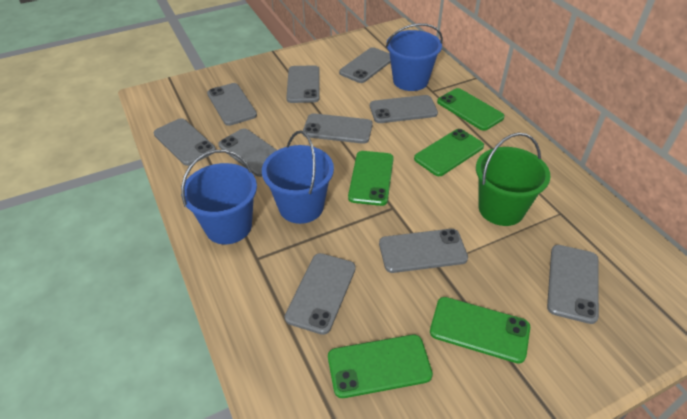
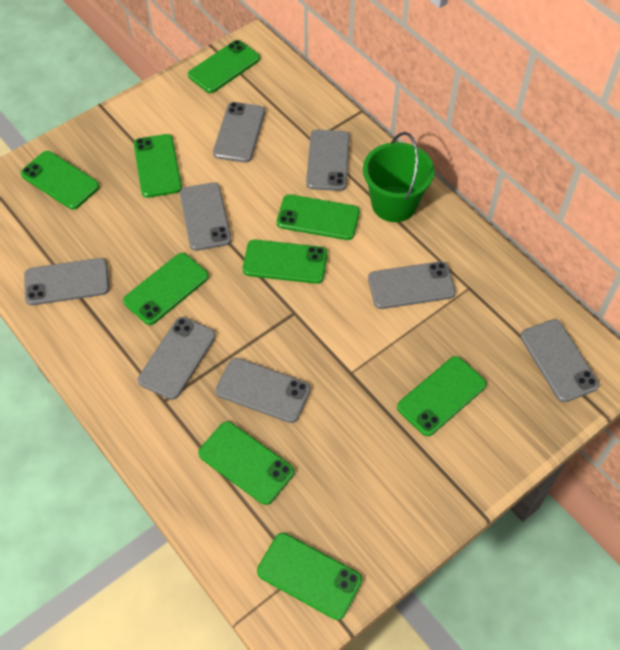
blue bucket: [181,150,257,244] [262,131,334,224] [386,23,443,91] = 3 -> none = 0
green phone: [328,335,433,398] [348,151,394,206] [414,129,484,176] [430,297,530,364] [437,88,505,131] = 5 -> [21,151,100,210] [123,253,209,325] [134,134,182,198] [188,40,260,93] [198,421,294,505] [243,239,327,284] [257,533,362,620] [277,194,360,240] [397,356,486,436] = 9
grey phone: [154,118,216,166] [207,83,257,126] [218,128,277,177] [285,253,356,335] [286,65,320,103] [303,113,373,144] [339,47,391,83] [370,95,438,123] [379,229,468,273] [547,245,599,324] = 10 -> [24,258,109,305] [138,317,216,400] [180,182,231,251] [213,102,265,163] [216,358,311,423] [306,130,350,191] [368,261,456,309] [520,319,599,402] = 8

